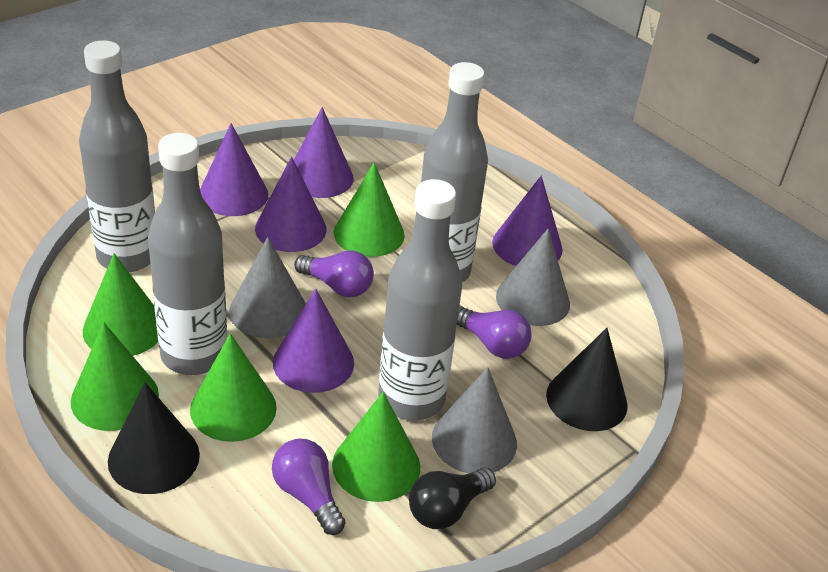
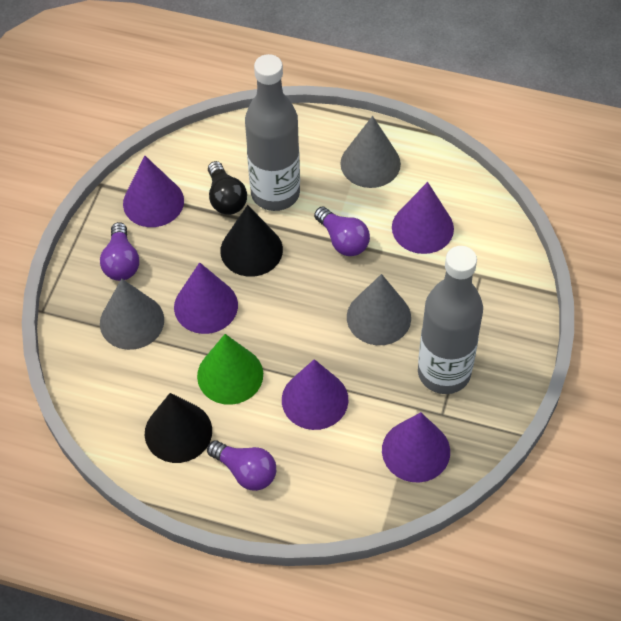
green cone: [71,322,159,431] [83,253,158,356] [190,333,277,442] [332,392,420,502] [334,162,405,257] = 5 -> [197,334,263,405] = 1
grey bottle: [79,40,155,272] [148,133,227,375] [378,179,462,421] [421,62,488,282] = 4 -> [245,54,300,211] [418,246,483,394] = 2

